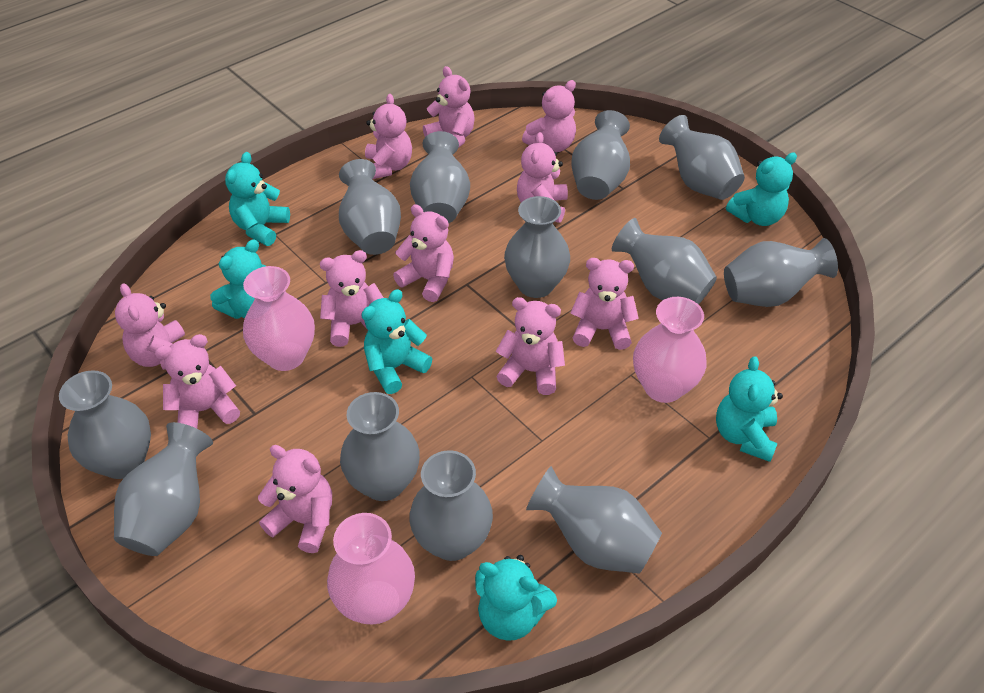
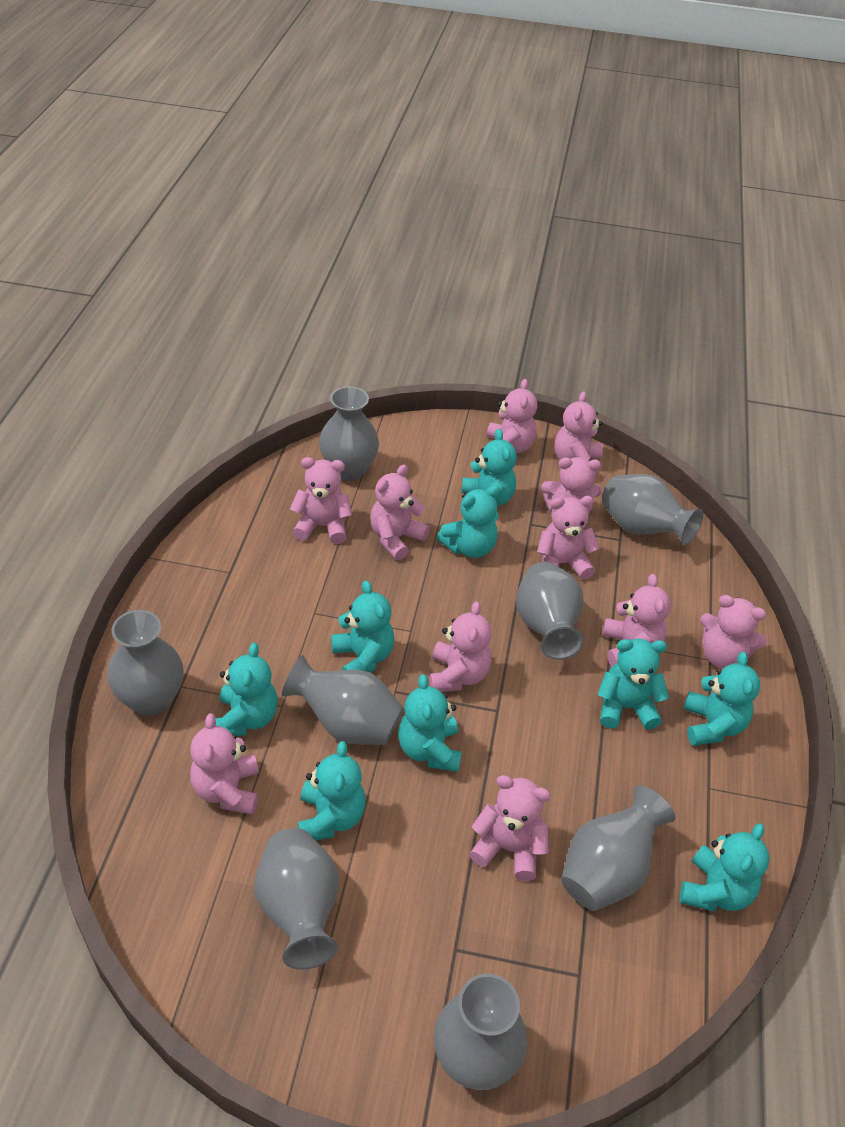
grey vase: [59,370,151,479] [114,422,213,556] [339,159,401,255] [340,392,420,501] [409,450,493,561] [410,131,470,223] [504,196,570,298] [526,466,662,574] [571,110,630,200] [612,218,717,304] [659,115,745,200] [724,238,838,307] = 12 -> [107,610,184,716] [254,828,339,970] [282,655,404,745] [319,386,379,481] [434,974,527,1090] [516,562,584,660] [561,785,676,911] [602,474,703,545] = 8
pink vase: [243,266,315,371] [327,513,415,624] [633,297,706,403] = 3 -> none = 0
turquoise teddy bear: [210,239,265,319] [225,152,290,246] [361,289,432,394] [475,555,557,641] [716,356,783,462] [726,153,797,226] = 6 -> [215,643,278,736] [298,741,366,840] [331,581,394,672] [398,674,462,772] [437,486,500,558] [462,429,517,506] [597,638,669,730] [680,823,769,911] [684,652,760,746] = 9

